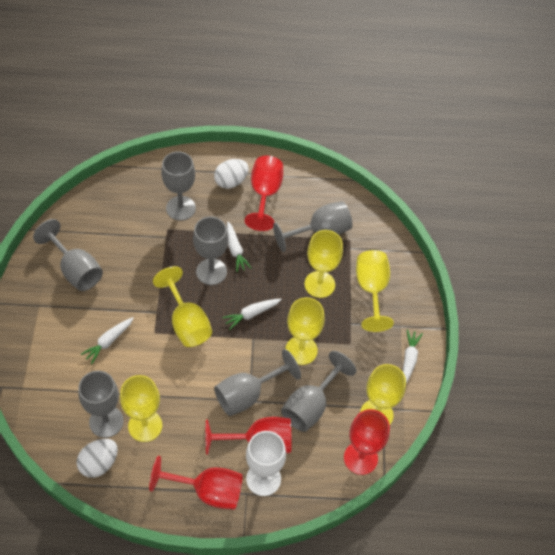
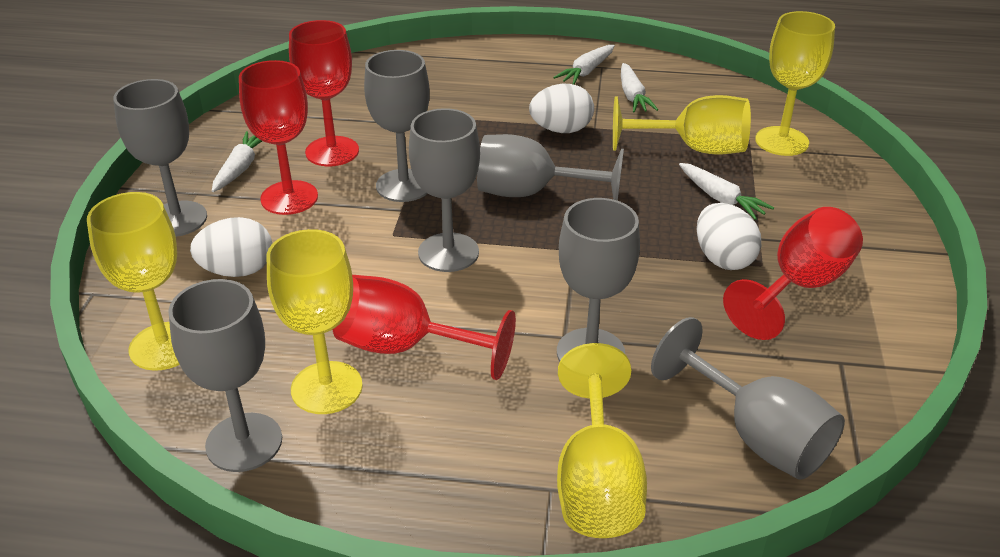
white egg: [77,439,118,478] [214,159,249,189] = 2 -> [190,217,272,277] [529,84,594,133] [697,203,761,270] = 3
white goblet: [246,431,286,496] = 1 -> none = 0
yellow goblet: [120,375,162,442] [153,266,212,347] [286,297,325,365] [304,230,343,298] [356,250,394,332] [360,364,406,425] = 6 -> [87,192,180,371] [266,229,363,414] [557,343,647,538] [613,95,751,154] [755,11,835,156] = 5

